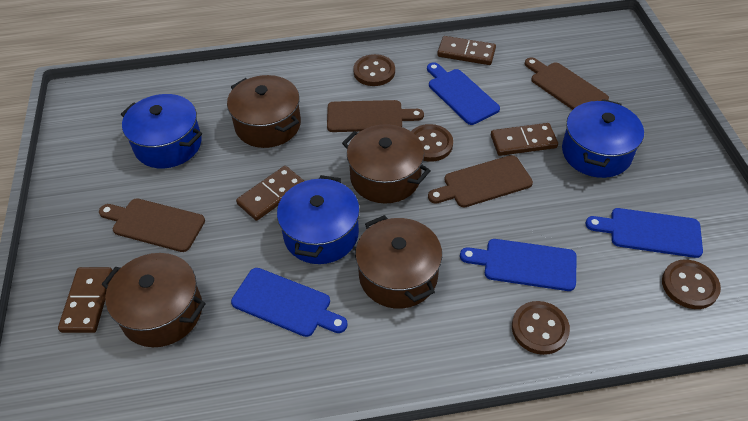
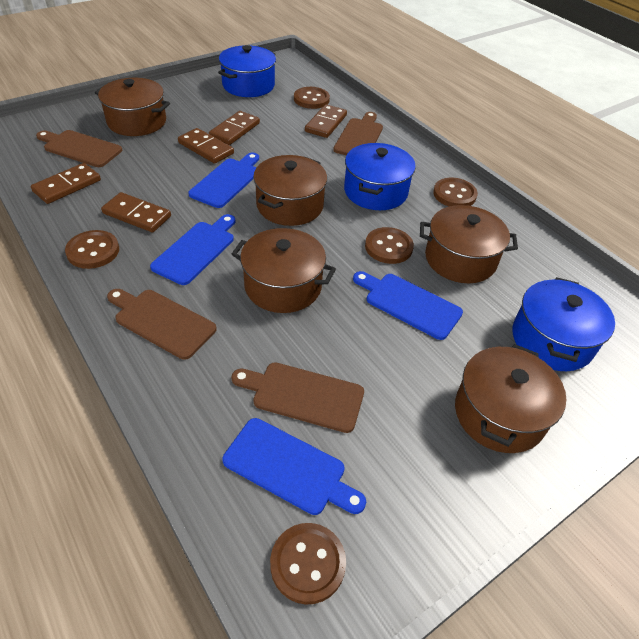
brown button: [353,54,395,86] [411,124,453,162] [512,301,570,355] [662,260,721,309] = 4 -> [65,230,119,269] [270,523,346,605] [294,87,330,109] [365,227,414,264] [433,178,478,207] = 5
brown domino: [58,267,112,333] [236,166,304,221] [437,36,496,65] [491,123,558,156] = 4 -> [31,163,101,204] [101,192,171,232] [178,128,234,164] [209,111,260,145] [305,104,347,138] = 5
brown pot: [102,253,206,347] [227,75,301,148] [342,124,431,203] [355,215,442,309] = 4 -> [95,78,170,136] [232,228,336,313] [253,155,327,226] [420,205,518,283] [455,344,566,453] = 5

